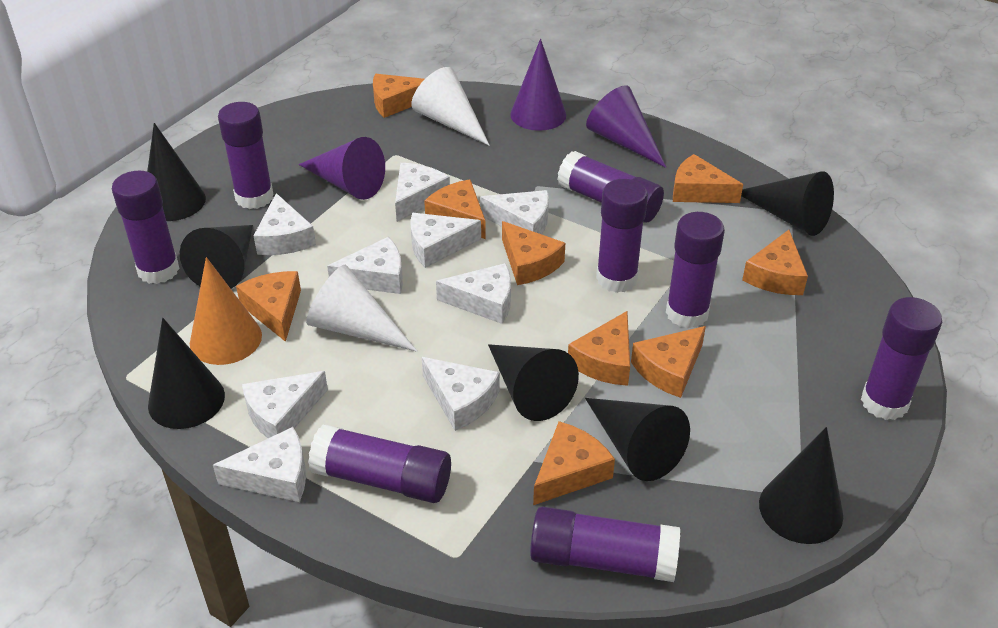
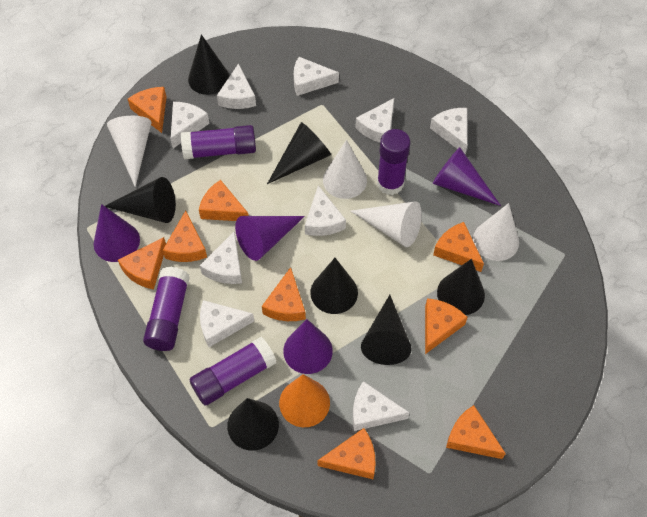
purple cone: [299,137,385,200] [510,39,566,131] [586,85,667,168] = 3 -> [94,204,140,262] [235,216,305,261] [283,319,333,374] [433,147,501,206] = 4
purple glue stick: [112,171,179,284] [218,102,274,209] [308,424,451,503] [530,507,680,582] [557,151,664,223] [596,179,648,293] [666,212,725,328] [861,297,942,420] = 8 -> [143,267,190,351] [181,125,256,159] [190,337,276,406] [377,129,411,195] = 4
white cone: [306,265,417,352] [411,67,490,146] = 2 -> [107,116,152,187] [323,140,367,199] [350,201,422,247] [473,203,519,261] = 4

